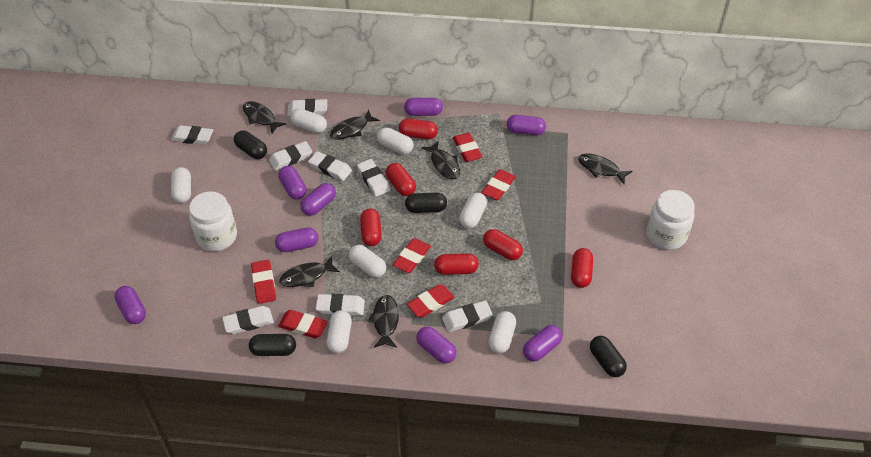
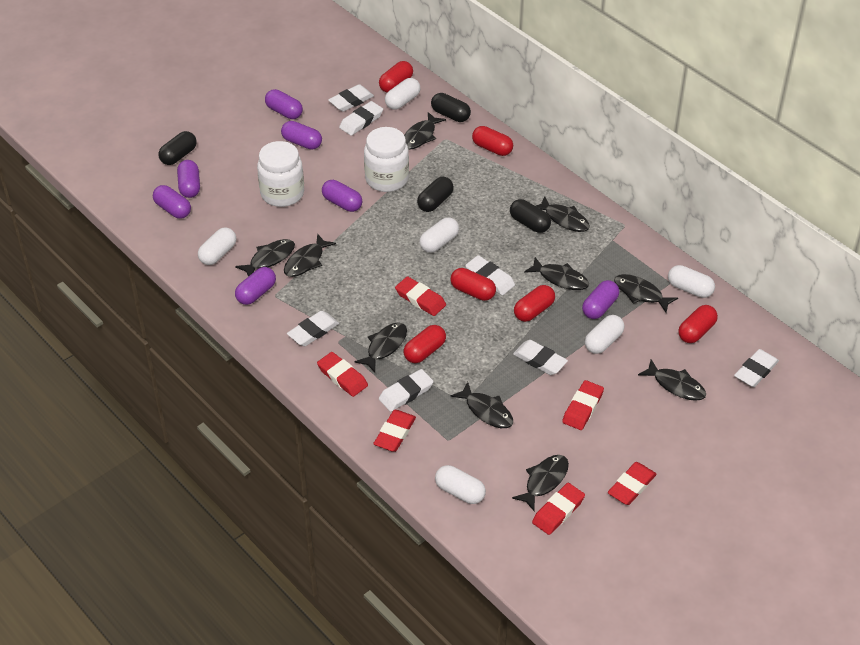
black fish: [243,101,286,133] [279,256,340,287] [330,109,380,140] [368,295,399,348] [421,141,460,179] [578,153,632,184] = 6 -> [235,239,295,277] [284,234,336,277] [354,322,407,372] [404,112,446,150] [450,382,513,428] [512,455,569,511] [524,257,589,290] [536,196,590,232] [614,274,678,313] [638,359,706,401] = 10
purple capsule: [114,286,146,324] [275,228,318,252] [278,166,307,199] [301,183,336,216] [404,98,443,116] [416,326,457,364] [507,115,546,135] [523,325,562,362] = 8 -> [153,185,191,219] [177,160,200,198] [235,267,276,305] [265,89,303,119] [281,121,322,150] [322,180,362,212] [582,280,619,319] = 7
white capsule: [171,167,191,203] [290,108,327,133] [326,310,352,353] [349,245,386,278] [377,127,414,154] [459,193,487,228] [488,311,516,353] = 7 -> [198,227,236,265] [385,78,421,110] [419,217,459,253] [435,465,486,504] [585,315,625,354] [668,265,715,298] = 6
white eraser: [171,125,213,145] [222,306,274,334] [269,141,312,170] [287,99,327,116] [308,151,352,181] [316,294,365,316] [357,159,390,197] [442,301,493,332] = 8 -> [287,311,339,346] [328,84,374,112] [339,101,383,136] [379,369,434,412] [465,255,515,295] [513,340,568,375] [734,349,779,387] = 7

